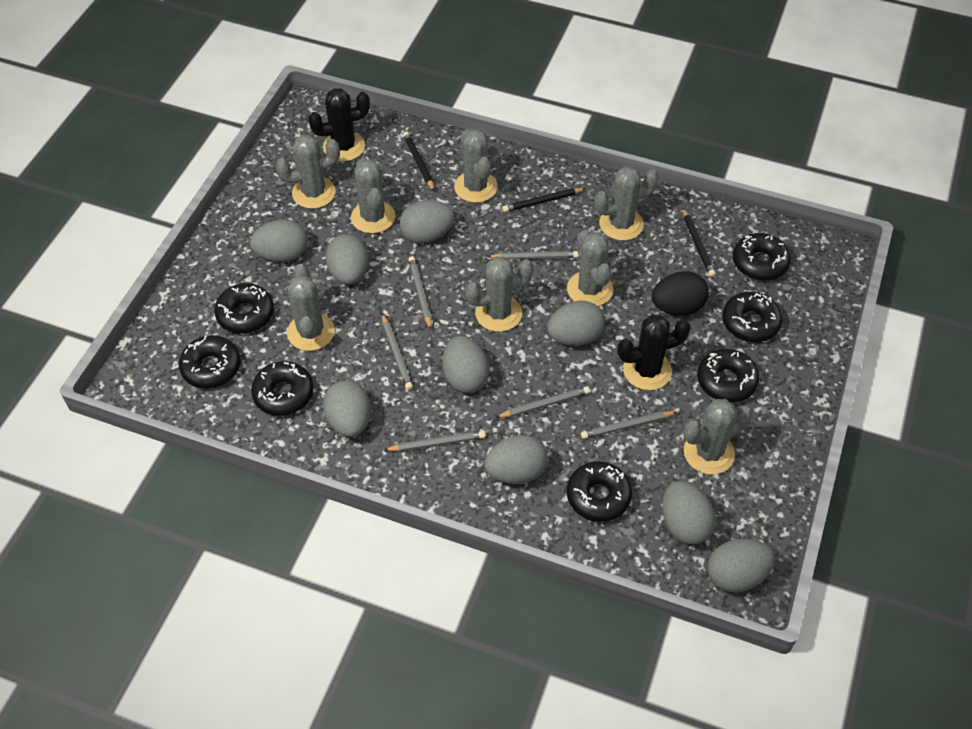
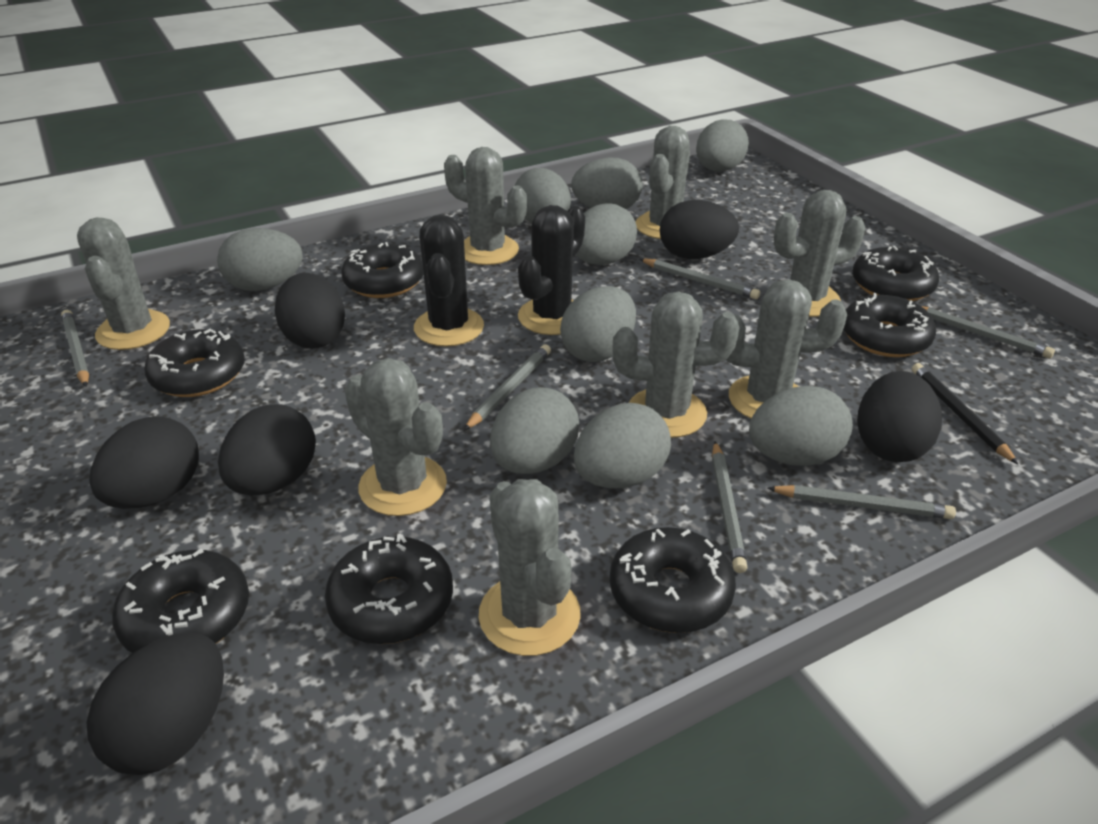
black egg: [651,271,709,316] = 1 -> [86,632,224,775] [89,417,199,509] [218,404,316,496] [275,273,345,349] [660,200,739,259] [857,371,942,462] = 6
black pencil: [403,131,434,191] [502,188,586,212] [683,208,716,277] = 3 -> [912,363,1018,464] = 1

